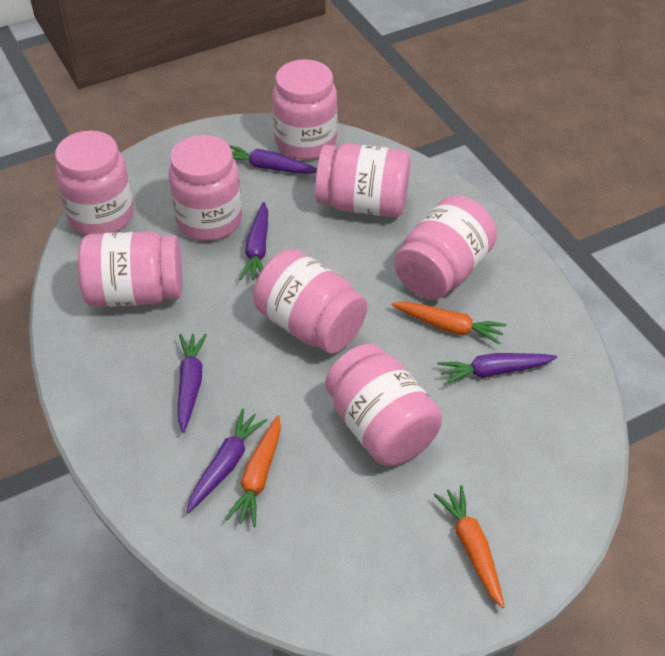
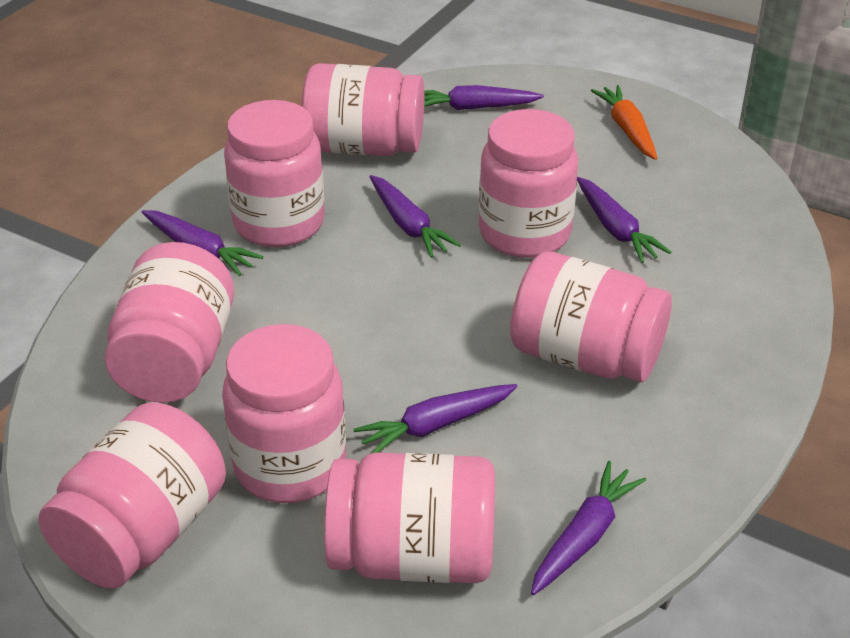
orange carrot: [225,415,281,527] [391,302,506,345] [434,485,505,608] = 3 -> [591,85,658,160] = 1
purple carrot: [178,334,207,433] [187,409,268,513] [229,145,317,174] [240,202,268,281] [438,353,557,385] = 5 -> [141,210,263,276] [353,384,518,453] [369,175,461,258] [424,85,544,110] [531,461,646,595] [577,177,671,263] = 6

